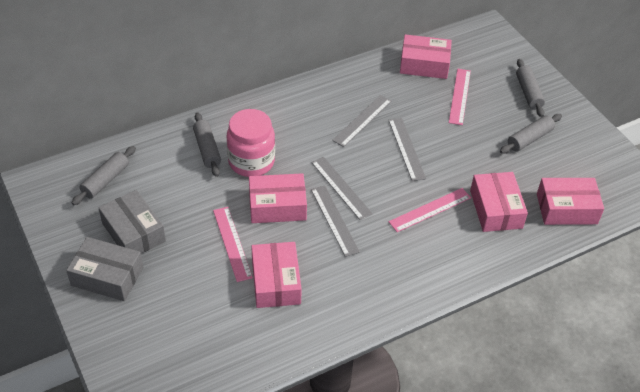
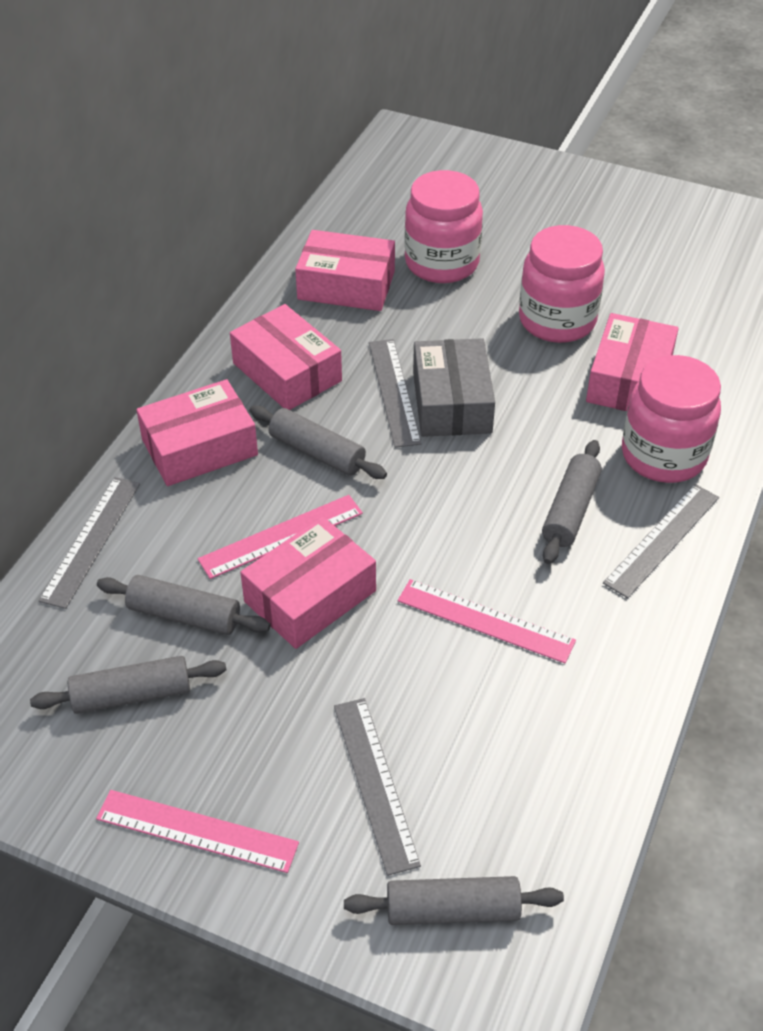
grey box: [66,237,143,301] [98,190,166,254] = 2 -> [413,338,495,437] = 1
grey rolling pin: [72,146,136,205] [193,113,221,177] [500,114,562,154] [516,59,545,117] = 4 -> [30,656,226,714] [97,575,271,635] [249,406,387,479] [344,876,564,925] [542,440,602,564] = 5
pink jar: [227,109,275,177] = 1 -> [404,170,483,283] [519,225,605,343] [622,355,721,483] = 3

